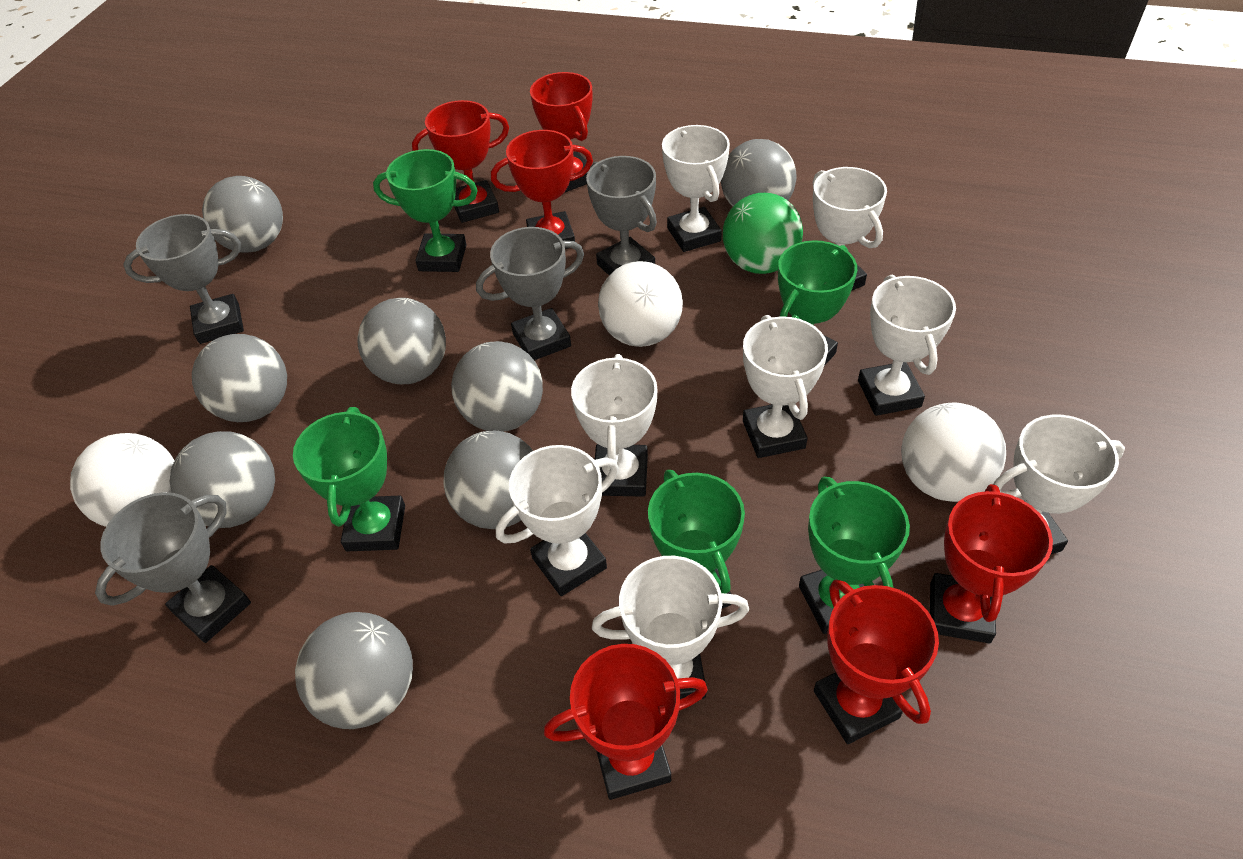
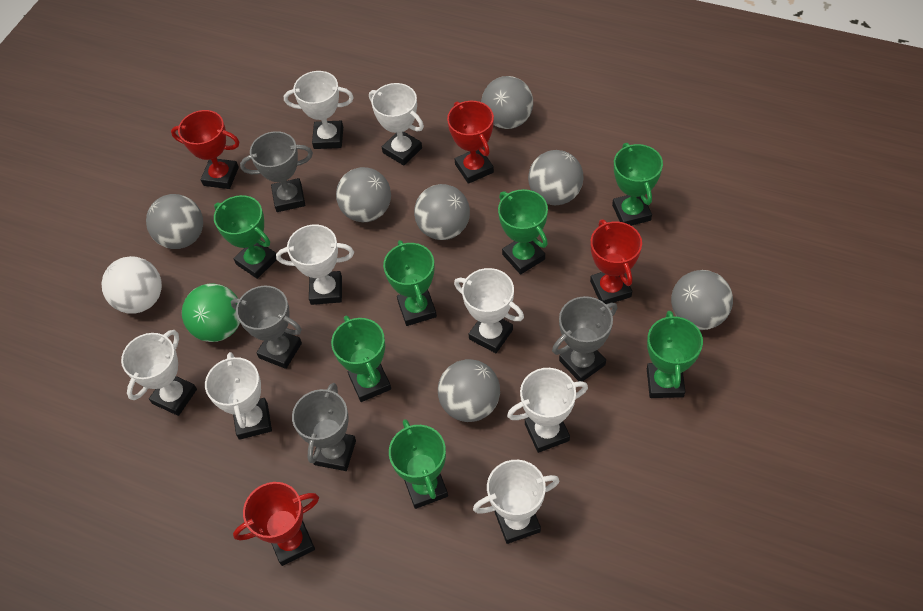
green trophy: [293,407,405,551] [373,149,478,272] [648,470,745,609] [778,240,857,366] [799,477,910,634] = 5 -> [214,195,277,279] [331,316,391,402] [383,240,437,326] [389,419,448,509] [498,189,548,275] [612,143,663,226] [647,311,703,398] = 7
grey ball: [170,431,275,528] [192,334,287,422] [202,176,283,253] [295,612,413,729] [357,298,446,384] [443,430,533,529] [451,341,543,432] [721,139,796,207] = 8 -> [146,194,203,249] [336,167,391,222] [414,184,470,240] [438,359,500,422] [481,76,533,129] [528,150,583,205] [671,270,733,330] = 7
red trophy: [412,100,509,223] [491,130,593,249] [530,72,593,193] [544,644,708,800] [814,580,939,744] [930,484,1053,643] = 6 -> [171,110,239,189] [233,482,319,566] [447,101,494,184] [590,219,642,304] = 4
white ball: [70,433,175,527] [598,261,683,347] [901,403,1006,502] = 3 -> [101,256,162,314] = 1

